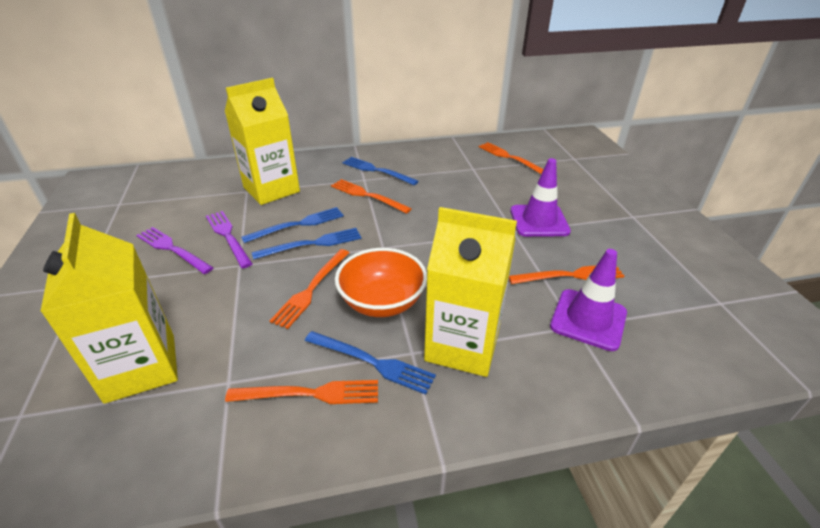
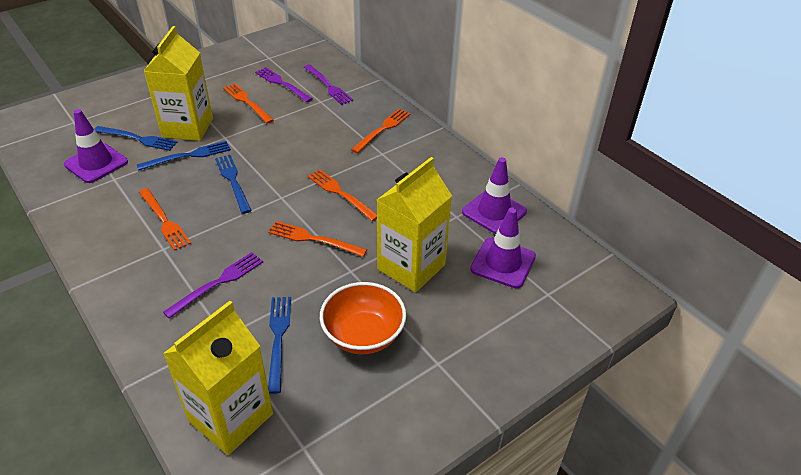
purple fork: [136,227,214,274] [206,211,253,268] = 2 -> [163,252,263,319] [255,67,313,102] [304,65,353,105] = 3
purple traffic cone: [510,158,571,237] [550,249,627,351] = 2 -> [64,109,128,183] [462,157,527,234] [470,207,536,288] = 3

